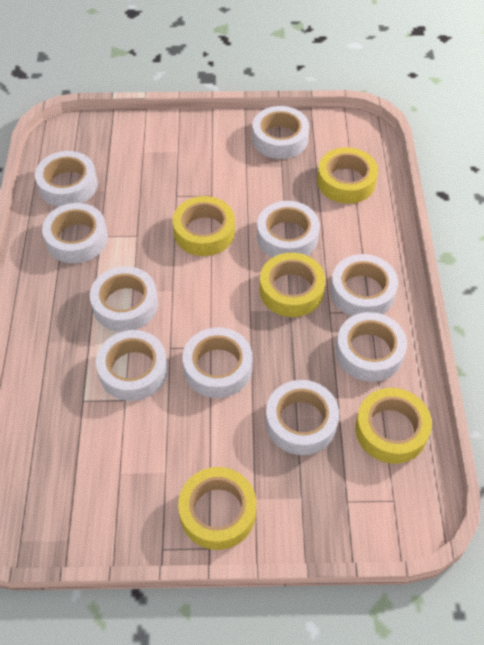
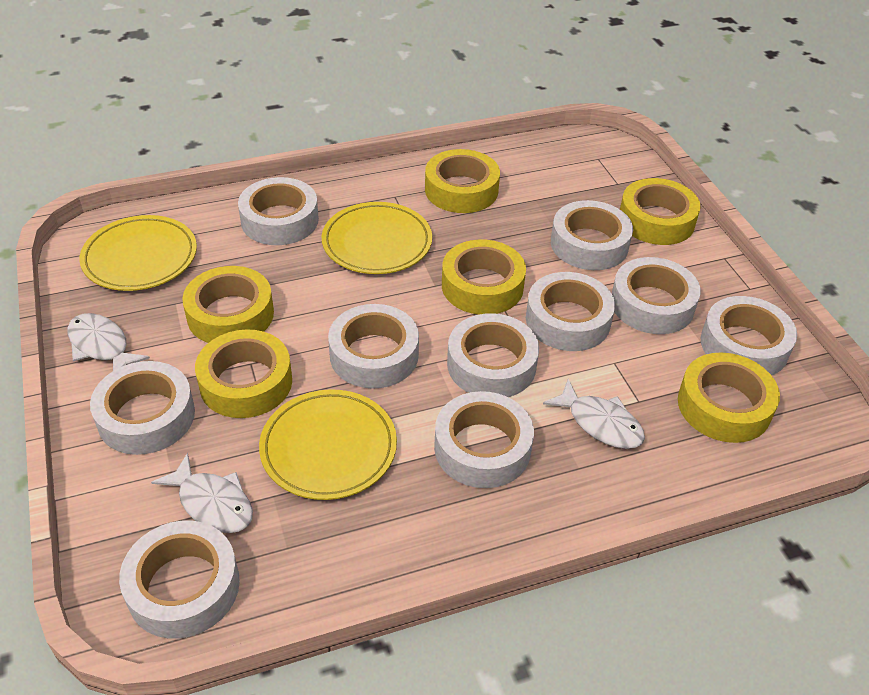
white fish: none = 0 -> [67,313,150,371] [151,453,253,533] [543,379,645,449] = 3
yellow plate: none = 0 -> [80,215,197,291] [259,389,397,500] [322,202,432,274] = 3
yellow tape: [173,196,235,256] [178,467,256,550] [260,253,326,317] [317,147,378,204] [355,388,432,464] = 5 -> [182,266,274,343] [195,329,292,418] [425,149,500,213] [442,239,526,315] [620,178,701,245] [678,352,780,443] = 6

